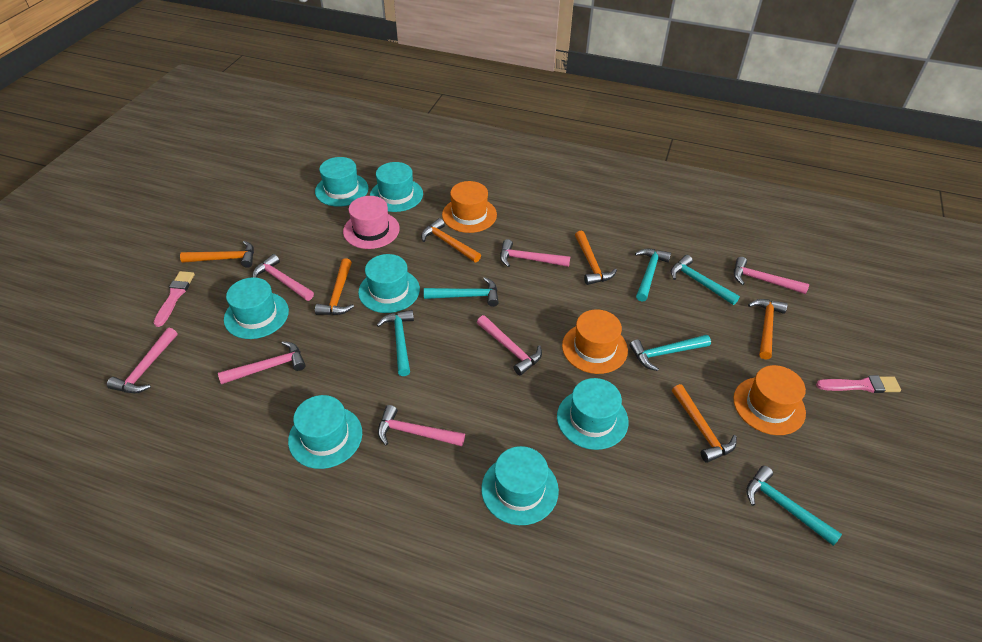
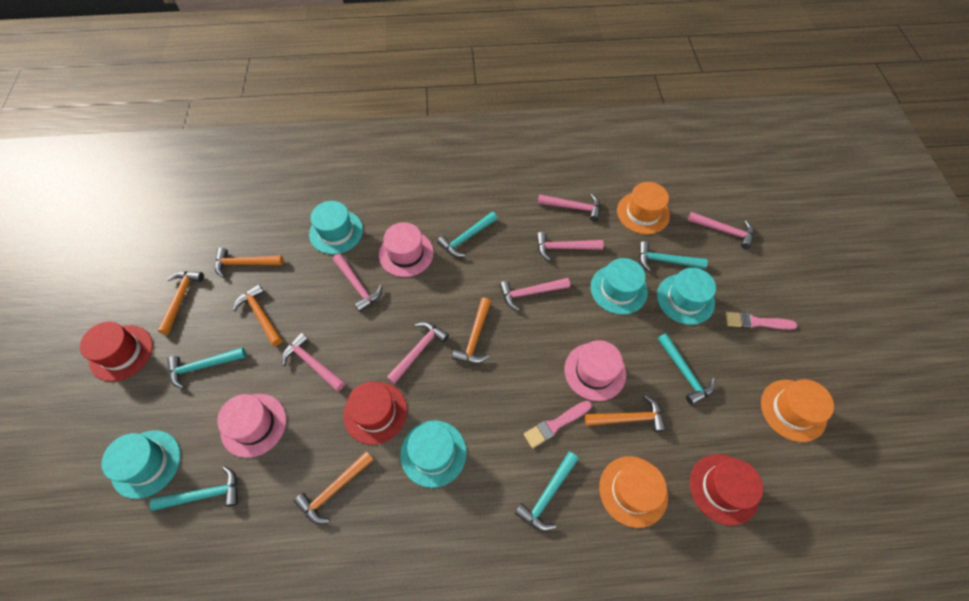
pink hat: [343,196,400,249] = 1 -> [217,394,286,458] [379,222,434,277] [565,340,626,401] = 3
red hat: none = 0 -> [80,322,153,382] [343,382,407,445] [690,454,763,526] = 3
turquoise hat: [224,277,289,339] [288,395,362,469] [315,157,368,207] [358,254,420,313] [370,162,423,212] [481,446,559,525] [557,378,628,450] = 7 -> [101,430,181,499] [309,201,363,254] [400,420,467,488] [591,258,648,315] [657,268,716,325] = 5

